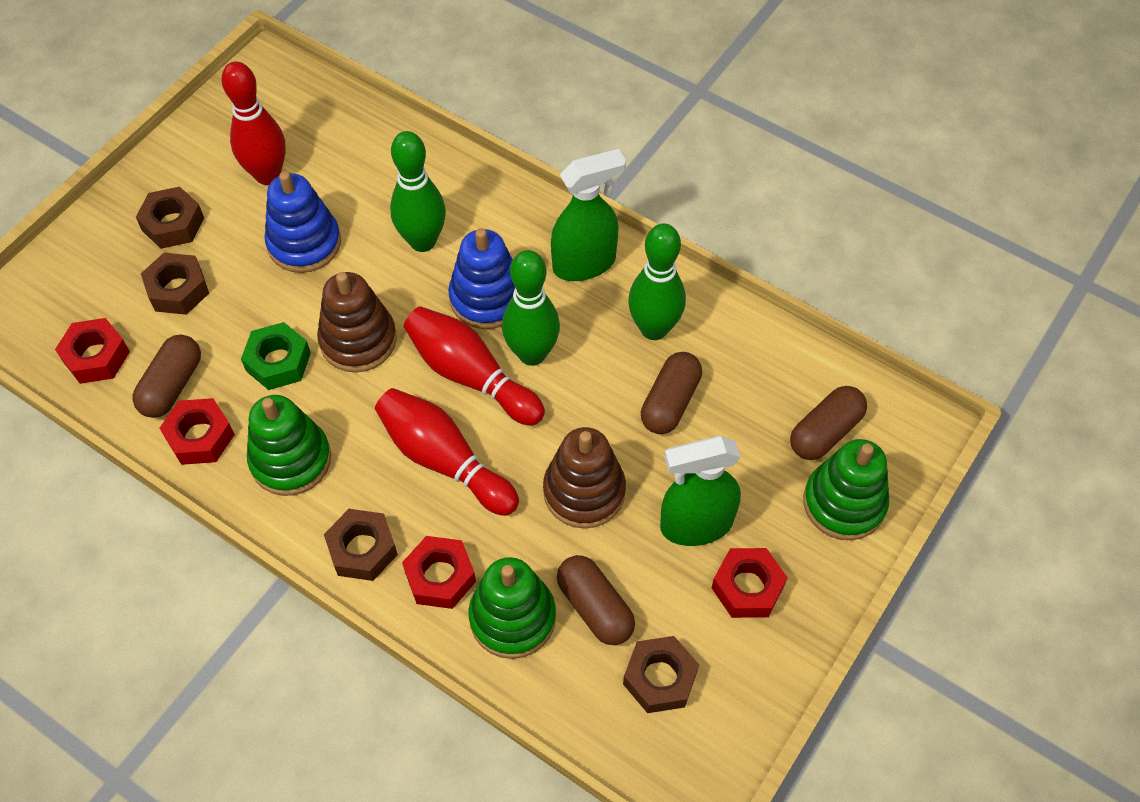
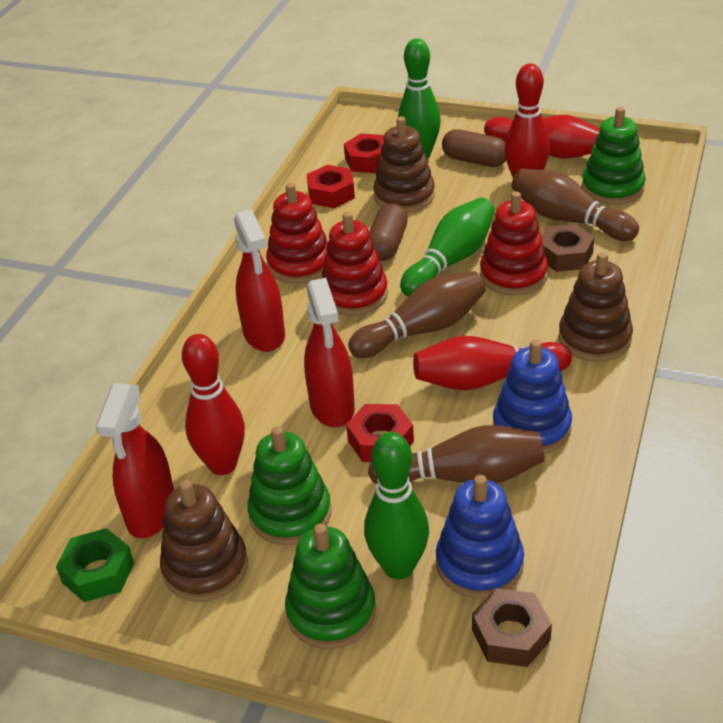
brown bowling pin: none = 0 -> [348,271,486,358] [368,425,545,484] [511,168,639,241] = 3
brown capsule: [132,335,201,418] [557,555,635,645] [641,352,702,434] [790,386,867,460] = 4 -> [369,203,408,261] [442,129,506,167] = 2
brown nut: [136,187,204,249] [141,253,209,315] [324,509,398,581] [623,636,699,713] = 4 -> [472,588,552,667] [541,224,594,272] = 2
brown stacking toy: [317,272,397,372] [543,427,626,529] = 2 -> [160,480,248,602] [373,116,435,213] [559,252,633,362] = 3
green spray bottle: [551,149,626,281] [660,436,741,546] = 2 -> none = 0
red bowling pin: [222,62,286,185] [375,388,519,516] [404,306,545,426] = 3 -> [182,334,245,475] [413,336,572,390] [484,115,600,159] [504,64,550,178] = 4
red nut: [55,318,130,384] [160,398,235,465] [402,536,476,609] [711,548,788,618] = 4 -> [307,165,355,208] [344,133,384,173] [346,404,414,462] = 3
red spray bottle: none = 0 -> [96,383,174,538] [234,209,285,352] [304,278,355,427] = 3
red stacking toy: none = 0 -> [266,183,328,284] [321,212,388,316] [480,192,548,296] = 3

